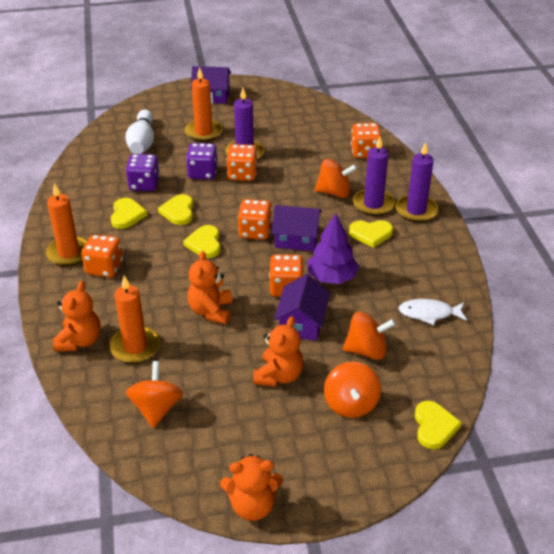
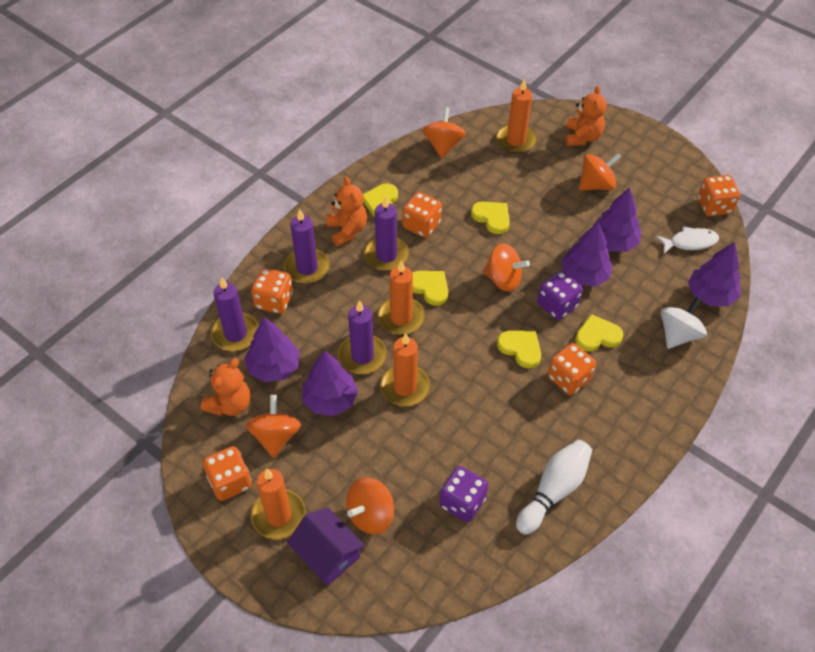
orange candle: [46,183,88,266] [109,276,160,363] [185,67,223,142] = 3 -> [251,469,306,539] [377,261,425,335] [380,333,430,406] [496,79,537,154] = 4
orange spinning top: [126,361,183,428] [315,159,357,198] [324,361,381,418] [343,312,396,360] = 4 -> [246,395,301,458] [346,477,394,534] [423,107,466,159] [483,244,530,292] [579,153,621,191] = 5
orange teddy bear: [53,281,101,351] [188,251,232,324] [220,454,283,521] [253,316,303,387] = 4 -> [201,358,250,416] [326,177,367,246] [565,86,607,146] = 3
purple candle: [225,88,264,160] [353,136,395,216] [395,142,438,222] = 3 -> [211,277,259,351] [284,209,330,284] [338,300,387,374] [364,196,409,271] = 4
purple house: [191,66,231,104] [272,205,322,252] [274,274,330,341] = 3 -> [287,507,365,586] = 1
purple tree: [307,213,359,284] = 1 -> [245,317,300,382] [302,351,358,416] [561,221,613,287] [592,187,641,252] [688,242,741,306] = 5
white spinning top: none = 0 -> [661,297,707,349] = 1

